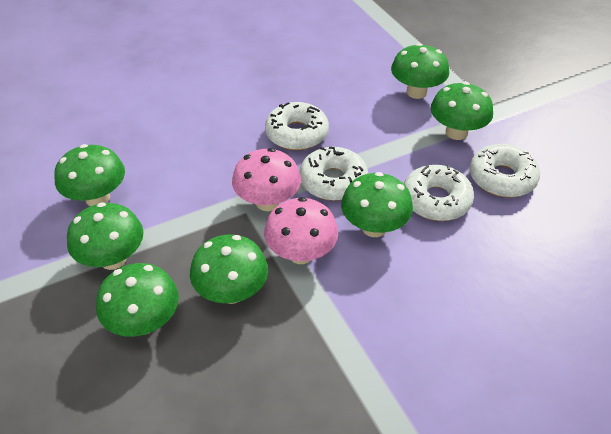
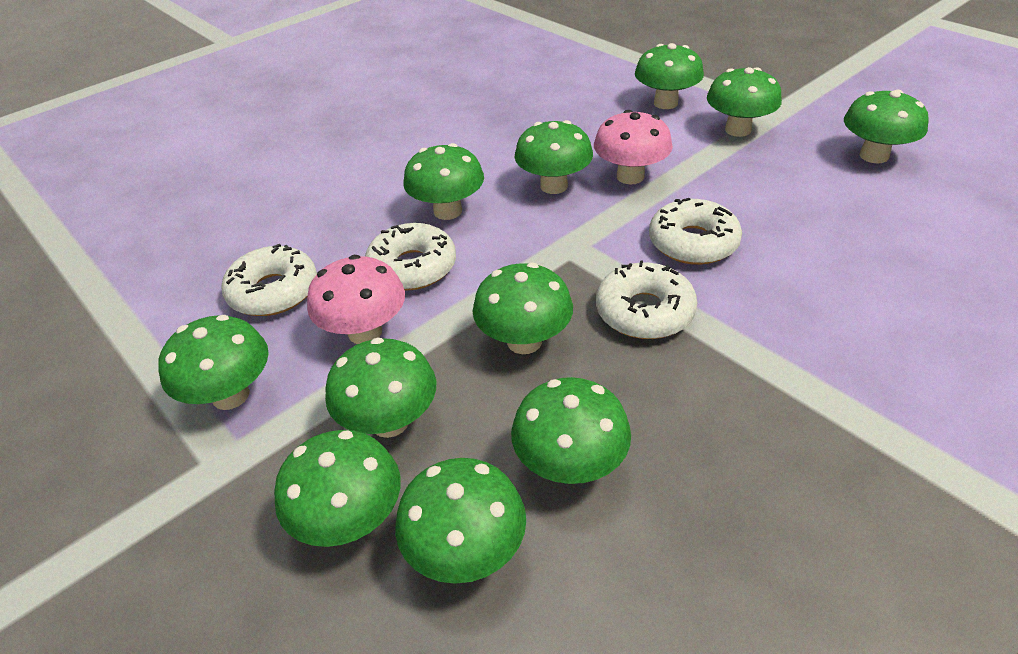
green mushroom: [54,144,125,206] [67,202,144,270] [96,263,179,337] [190,234,268,304] [341,172,413,237] [391,43,449,99] [431,82,493,140] = 7 -> [158,315,269,410] [274,430,401,547] [325,338,436,438] [395,458,526,584] [403,143,484,220] [473,263,573,354] [511,377,631,484] [515,120,593,194] [635,43,704,109] [707,67,782,137] [844,90,929,164] = 11

